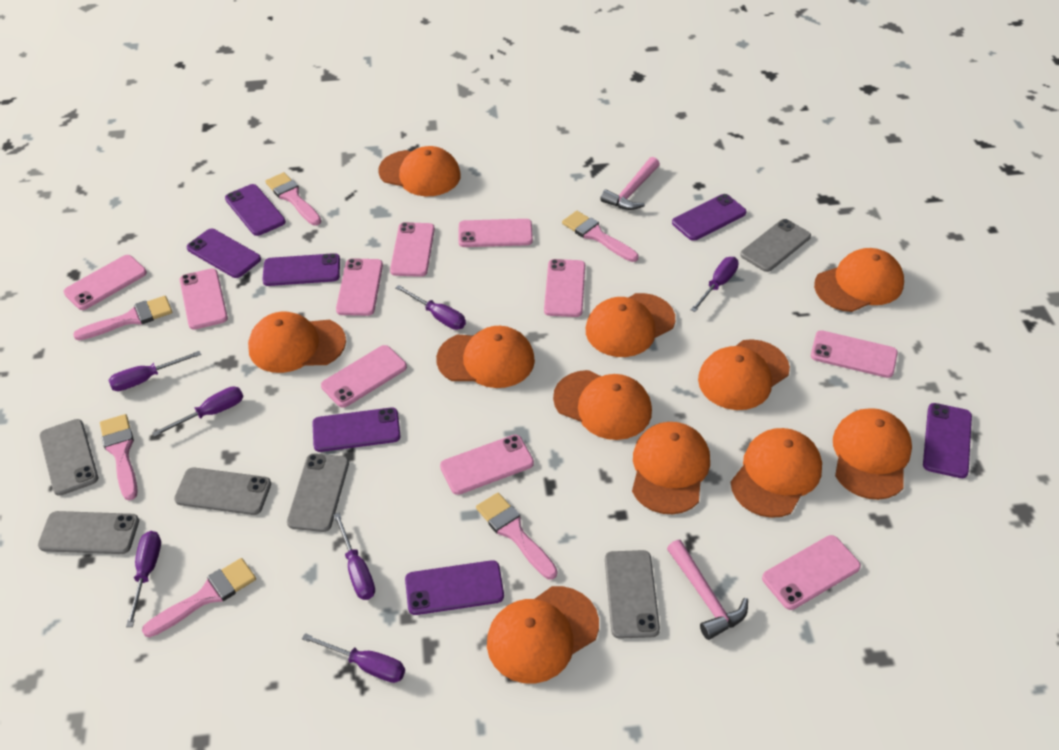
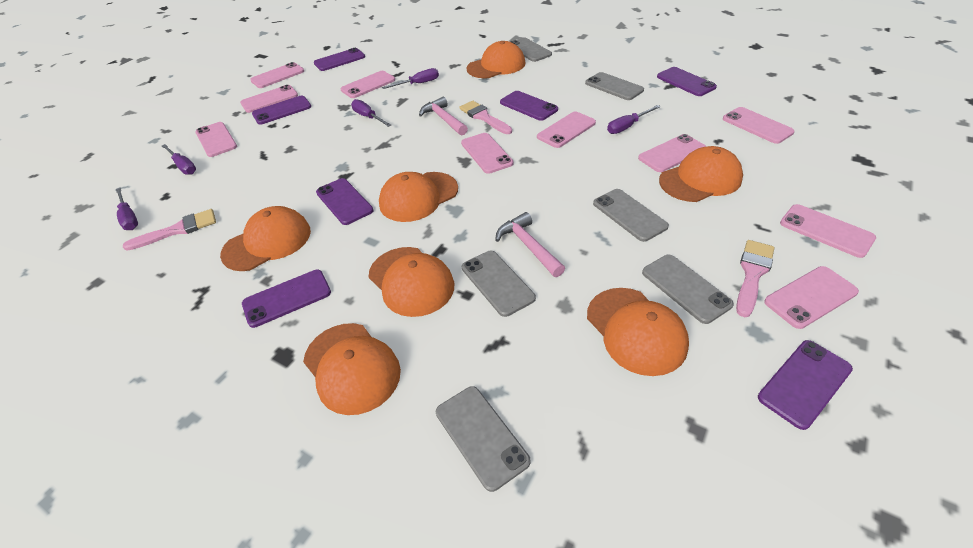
orange cap: [248,311,346,373] [378,146,461,196] [436,326,535,388] [487,586,599,684] [553,370,652,440] [586,293,675,357] [632,422,710,514] [698,339,790,410] [731,428,822,518] [814,248,904,312] [833,408,912,500] = 11 -> [220,206,311,271] [303,323,401,415] [369,247,454,317] [379,172,458,222] [466,41,525,78] [587,288,689,376] [659,146,743,202] = 7
pink brush: [73,296,172,340] [100,414,138,500] [142,558,256,637] [265,172,321,225] [476,493,558,580] [562,211,638,262] = 6 -> [123,209,216,251] [459,101,512,134] [736,240,775,317] = 3
purple screwdriver: [108,351,201,391] [126,531,161,627] [152,386,243,437] [302,633,405,683] [333,513,375,600] [396,285,466,330] [691,257,739,312] = 7 -> [116,188,138,230] [162,144,196,175] [351,99,391,127] [382,68,439,89] [607,105,661,134] = 5

